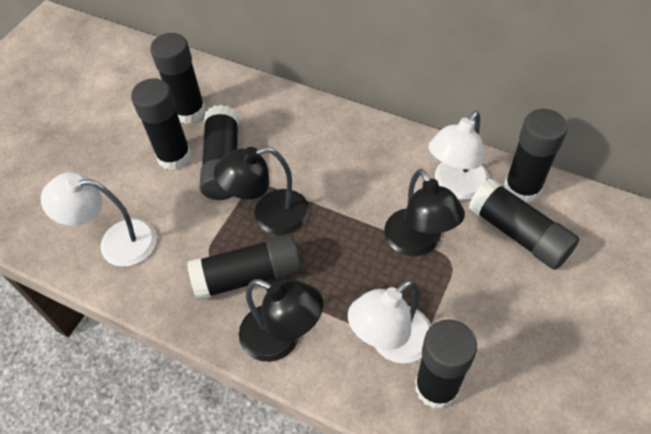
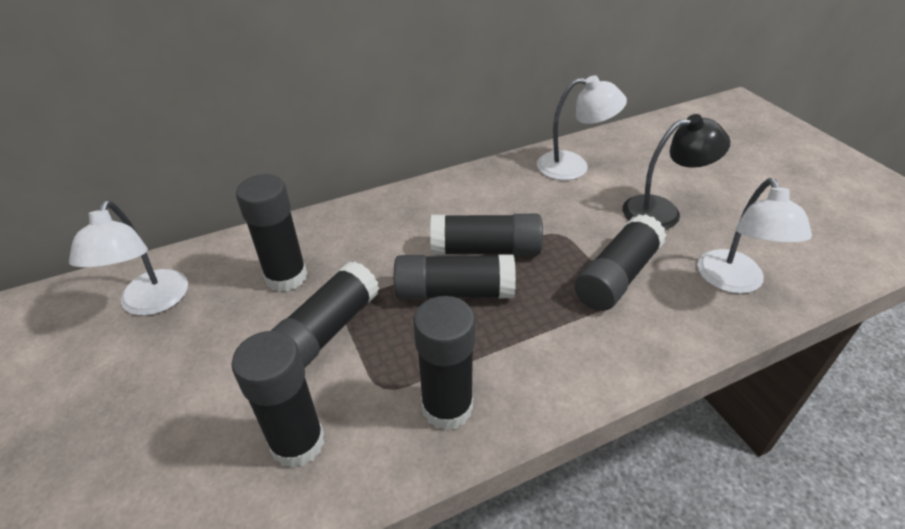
black lamp: [214,147,309,235] [239,279,323,362] [384,169,465,256] = 3 -> [623,114,730,229] = 1

